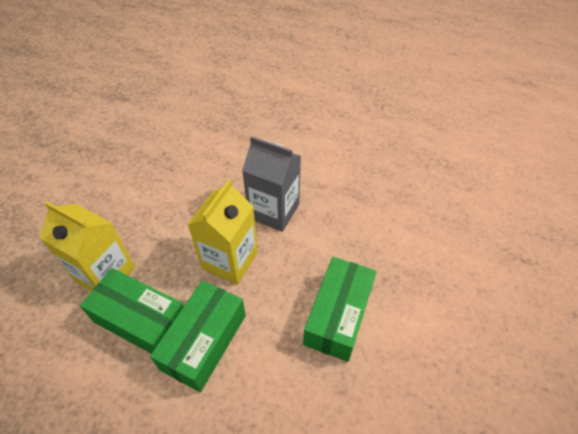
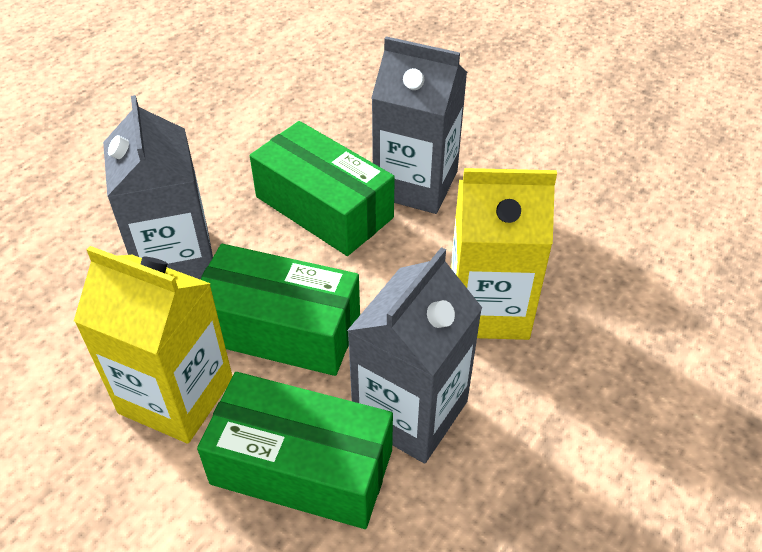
grey carton: [242,136,301,232] = 1 -> [103,95,213,279] [347,247,482,463] [371,36,467,214] = 3

